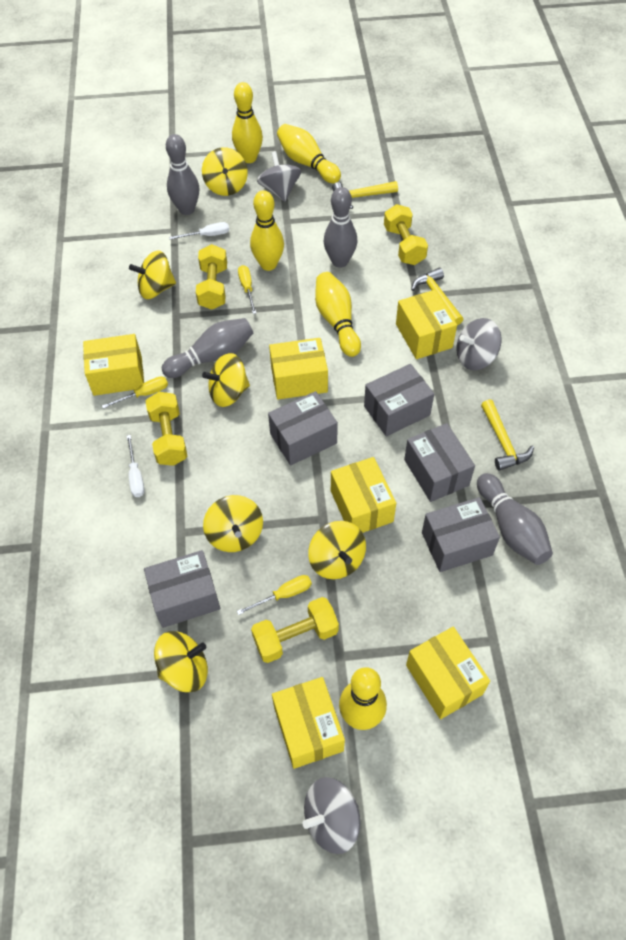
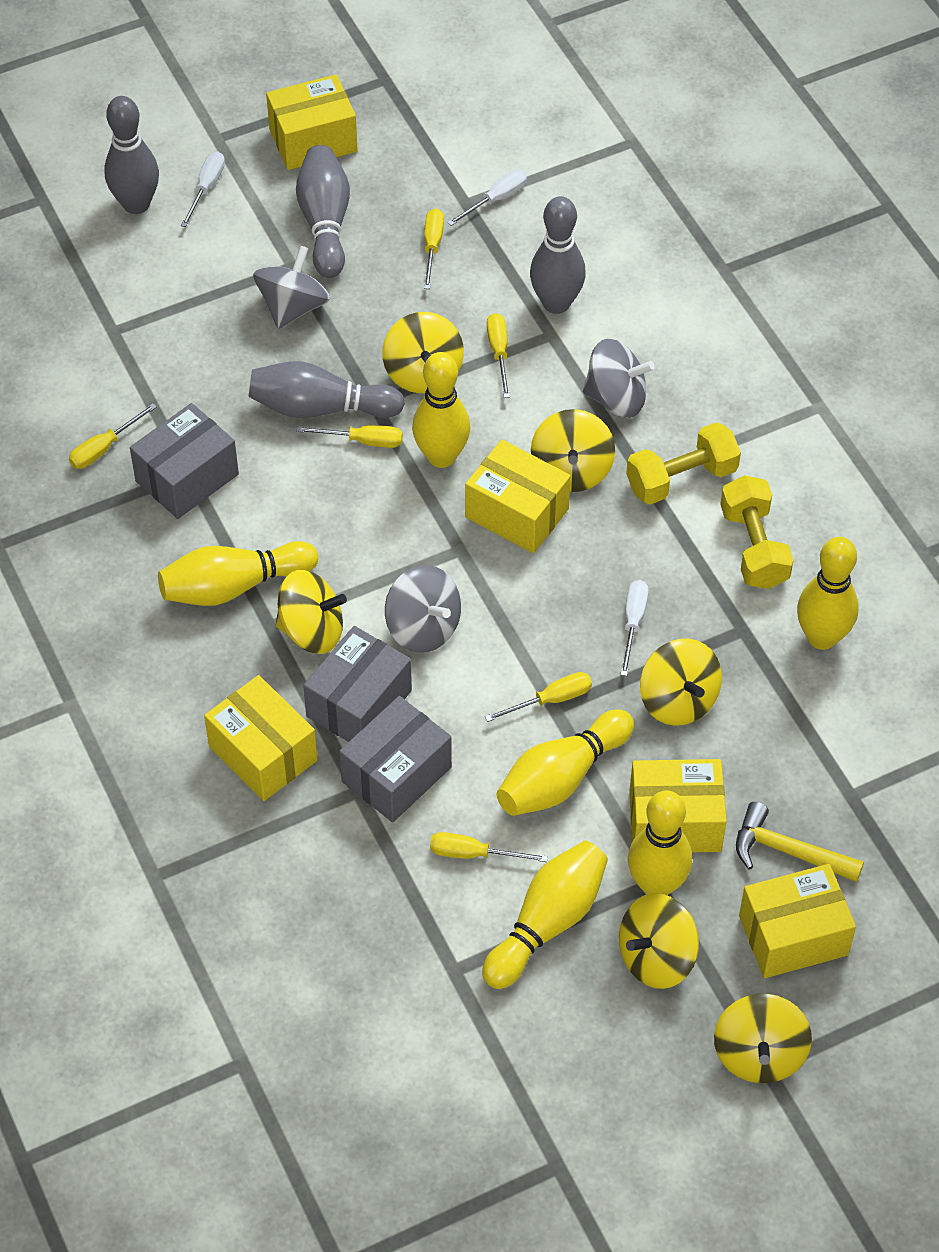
grey box: [144,550,220,628] [268,391,338,465] [364,364,434,436] [404,423,475,502] [422,497,500,572] = 5 -> [130,403,239,519] [303,626,412,742] [339,696,452,823] = 3
white screwdriver: [127,435,145,497] [169,222,229,240] = 2 -> [181,152,225,227] [447,169,527,226] [620,580,649,676] = 3
yellow bowling pin: [232,82,263,163] [250,190,284,271] [277,124,341,183] [315,272,361,357] [339,667,387,730] = 5 -> [158,541,318,606] [412,352,470,468] [482,841,608,989] [497,709,634,816] [628,790,692,895] [797,537,859,650] = 6
yellow box: [83,334,144,396] [269,338,328,399] [272,677,345,769] [331,457,396,533] [396,290,457,359] [406,627,490,719] = 6 -> [204,675,318,801] [266,74,358,170] [465,440,571,553] [629,759,727,852] [739,864,856,978] = 5
yellow dumbbell: [146,392,188,466] [196,244,227,310] [251,597,339,663] [384,204,428,265] = 4 -> [626,422,741,504] [720,475,794,589] = 2
yellow hammer: [332,181,398,209] [411,268,463,325] [481,399,534,471] = 3 -> [736,802,864,882] = 1
yellow screwdriver: [102,376,168,409] [237,575,312,615] [238,265,256,314] = 3 -> [69,403,157,469] [296,425,403,448] [424,209,444,289] [430,832,548,862] [485,672,592,722] [487,313,510,398] = 6

